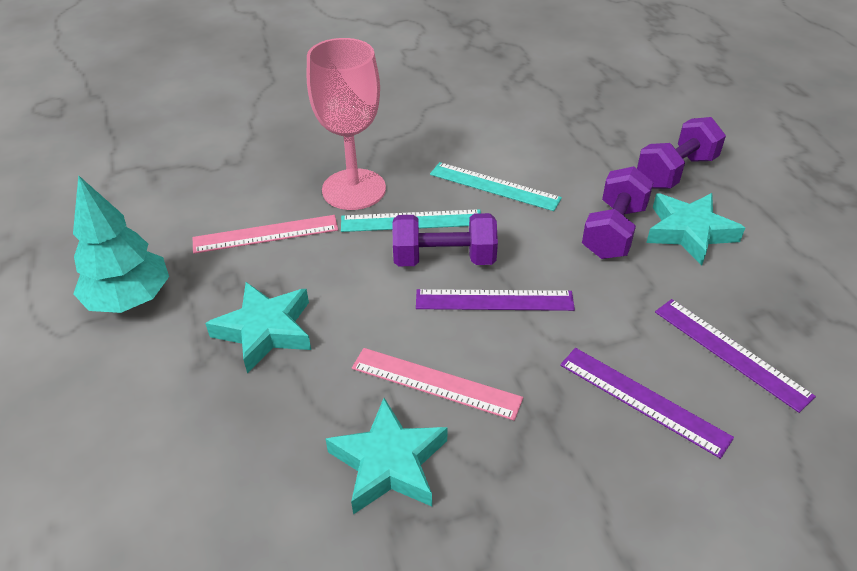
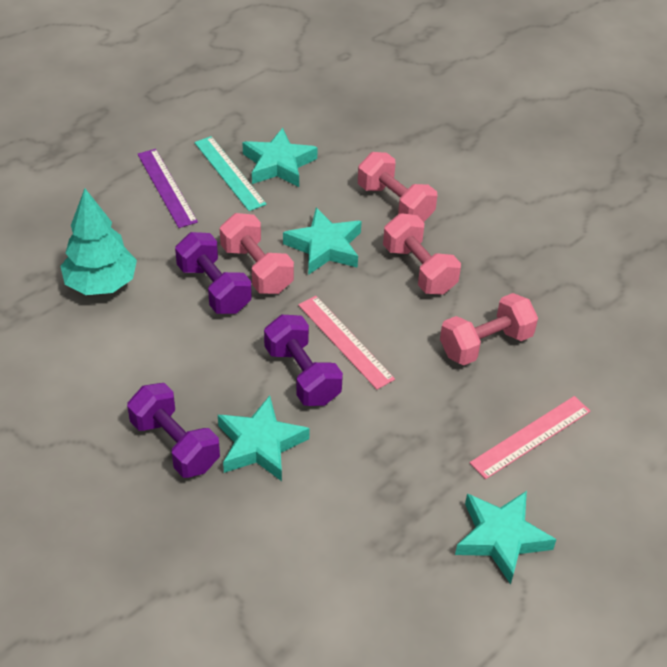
pink dumbbell: none = 0 -> [220,213,294,294] [358,152,437,222] [383,213,461,295] [440,293,538,365] = 4
pink goblet: [307,38,386,210] = 1 -> none = 0
purple ruler: [416,289,575,311] [560,348,734,459] [655,299,816,413] = 3 -> [137,149,198,228] = 1
turquoise ruler: [341,209,481,232] [430,162,562,211] = 2 -> [194,136,267,211] = 1
turquoise star: [205,282,311,374] [326,398,448,515] [646,193,745,266] = 3 -> [218,396,310,481] [242,128,318,187] [283,208,362,275] [455,491,557,585] = 4

